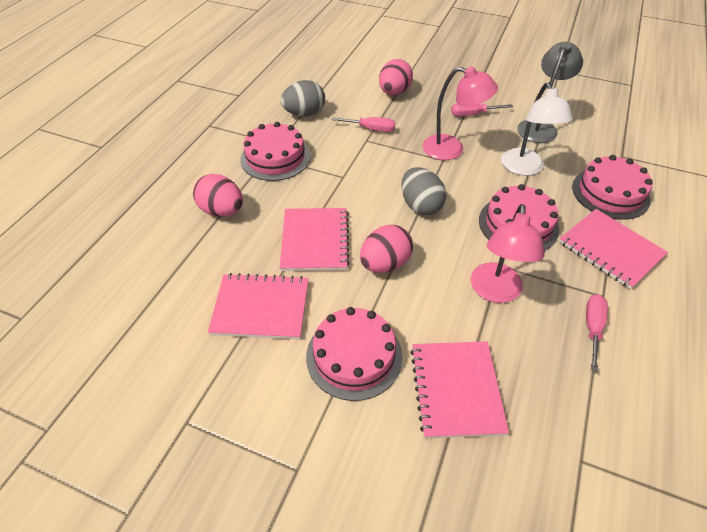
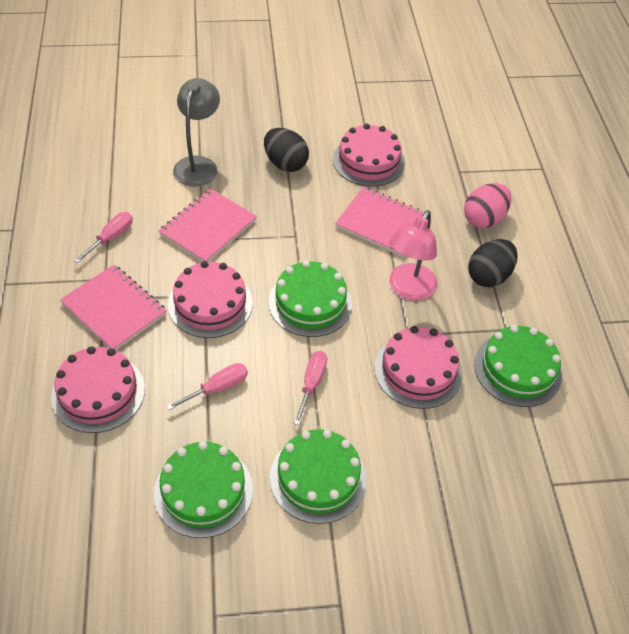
black egg: none = 0 -> [264,128,309,172] [468,239,518,287] = 2
green cake: none = 0 -> [154,441,253,538] [269,260,352,337] [270,429,367,524] [474,325,562,407] = 4
grey egg: [281,80,325,116] [401,167,446,215] = 2 -> none = 0
pink egg: [193,174,243,217] [360,225,413,273] [379,59,413,95] = 3 -> [464,183,511,228] = 1
pink lamp: [422,66,498,160] [471,204,545,303] = 2 -> [389,210,437,301] = 1
pink notebook: [208,273,309,339] [280,208,349,271] [410,342,509,438] [559,209,668,289] = 4 -> [60,264,167,350] [159,189,257,262] [335,187,425,257] = 3
white lamp: [501,82,573,176] = 1 -> none = 0

